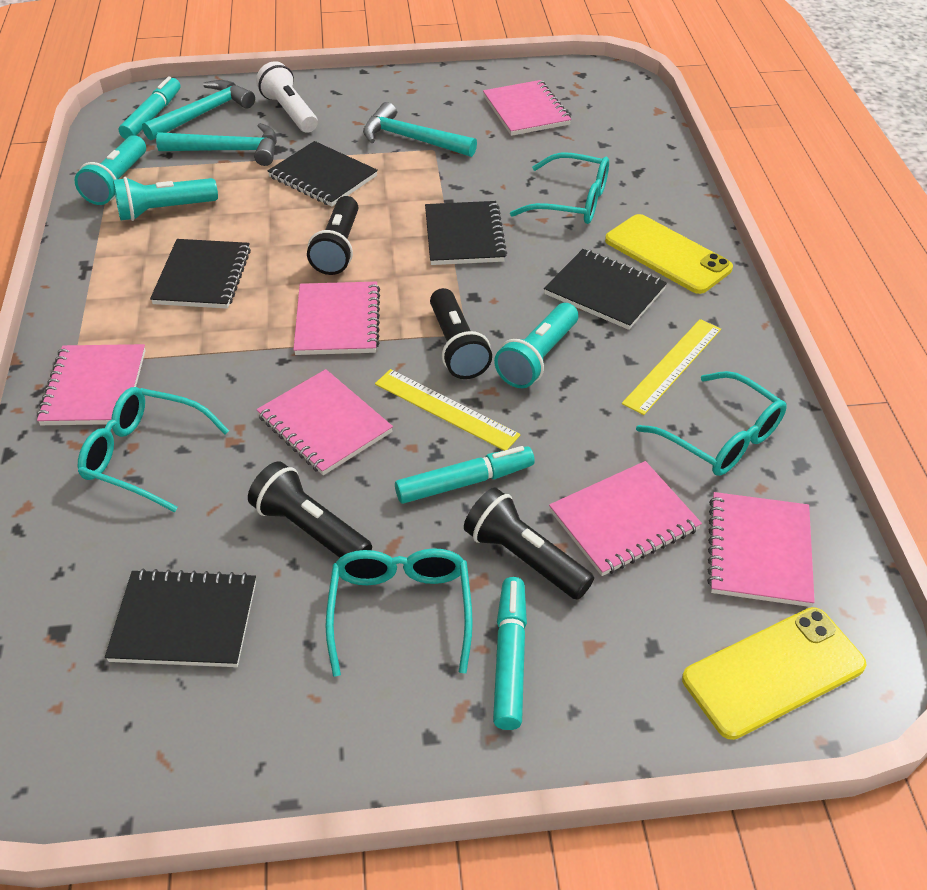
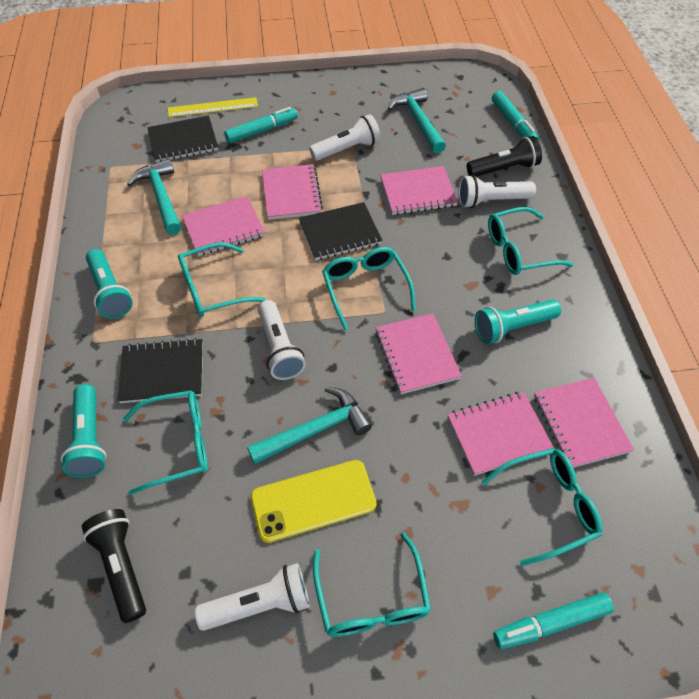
black flashlight: [248,461,372,558] [307,196,358,275] [430,288,492,379] [464,488,594,600] = 4 -> [82,509,146,623] [467,136,542,177] = 2
black notebook: [105,568,256,667] [150,239,251,309] [268,141,378,207] [425,201,507,265] [544,249,667,330] = 5 -> [117,338,203,403] [147,115,218,163] [299,202,382,260] = 3
turquoise glasses: [78,387,229,512] [326,548,473,677] [510,152,609,224] [636,371,787,476] = 4 -> [123,390,208,495] [178,242,266,317] [313,532,431,637] [322,247,416,330] [482,448,603,566] [488,207,574,275] = 6
white flashlight: [256,61,318,133] = 1 -> [195,563,309,631] [258,300,306,380] [309,114,381,161] [458,175,536,208] = 4
yellow phone: [605,214,733,294] [682,607,866,740] = 2 -> [250,460,377,543] = 1
yellow ruler: [375,369,521,451] [622,319,721,415] = 2 -> [168,97,258,117] = 1

